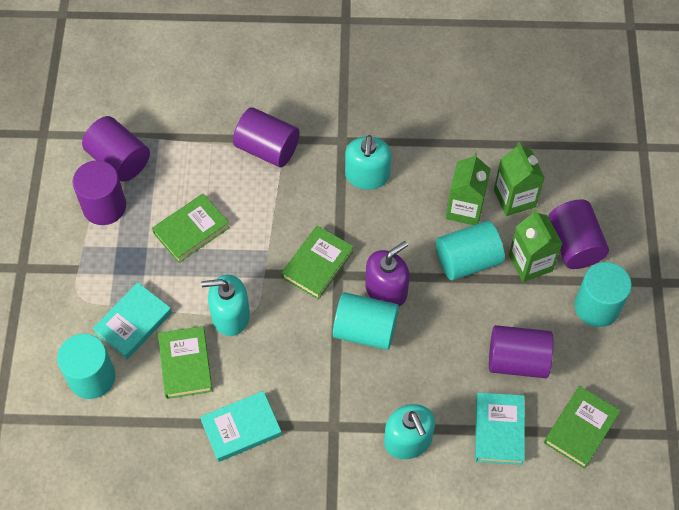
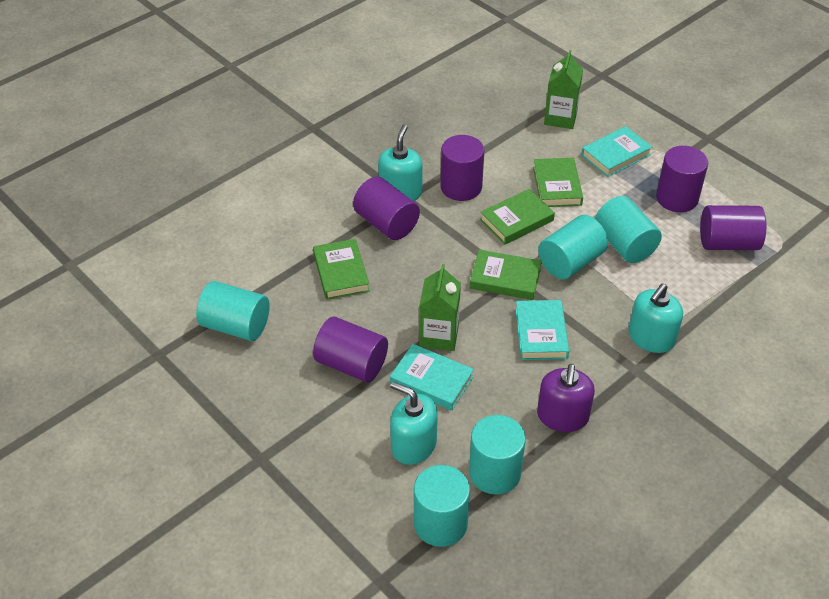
green carton: [446,153,491,225] [494,142,545,216] [509,209,563,282] = 3 -> [419,264,461,351] [544,50,583,129] = 2
turquoise cylinder: [57,334,115,399] [333,292,399,350] [436,221,505,281] [575,262,632,327] = 4 -> [196,281,270,341] [414,465,470,547] [469,415,526,495] [538,215,608,279] [595,196,662,263] = 5

